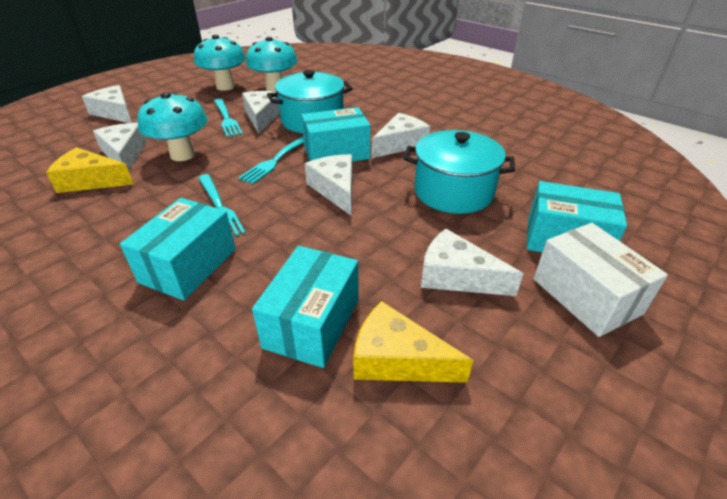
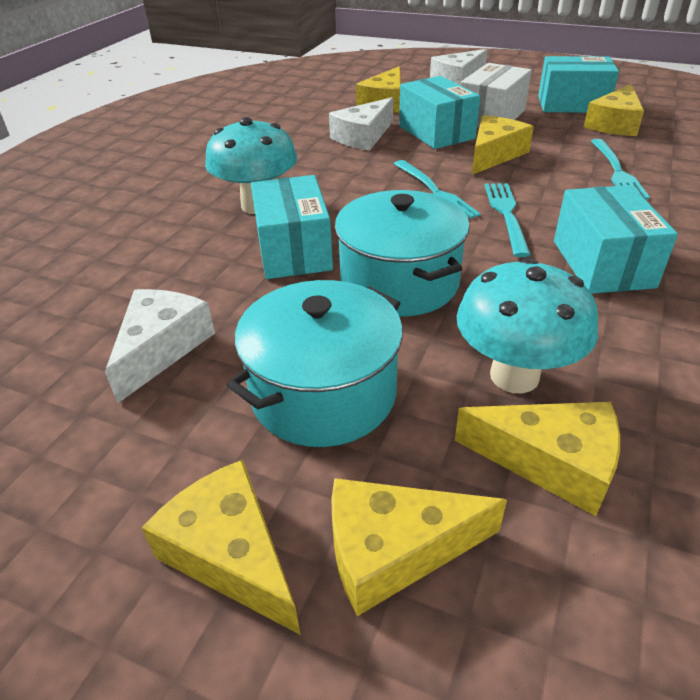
turquoise mushroom: [137,92,208,161] [194,35,246,91] [246,37,297,91] = 3 -> [205,117,297,214] [457,258,598,393] = 2
white cheese: [82,85,132,123] [93,122,147,171] [242,91,280,134] [305,154,352,215] [372,113,430,158] [421,229,523,296] = 6 -> [105,289,215,403] [329,97,393,150] [430,49,487,85] = 3
yellow cheese: [46,147,134,193] [353,301,473,383] = 2 -> [142,460,301,635] [332,478,507,616] [356,66,401,113] [455,402,620,516] [472,115,534,175] [584,84,644,136] = 6

